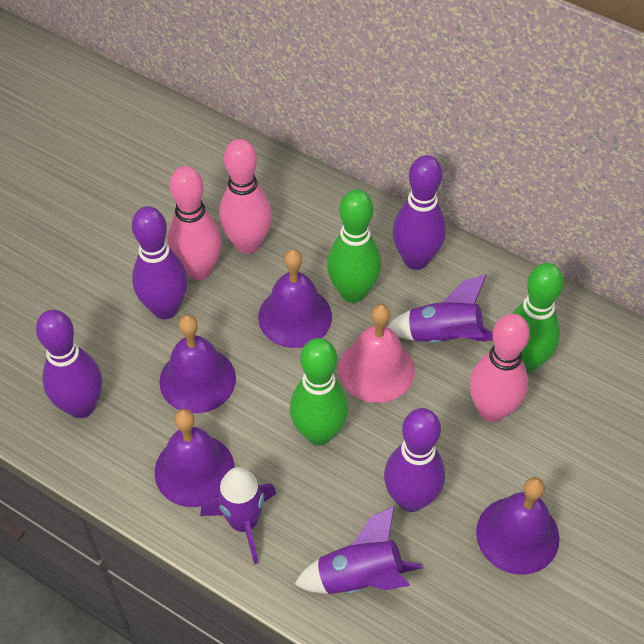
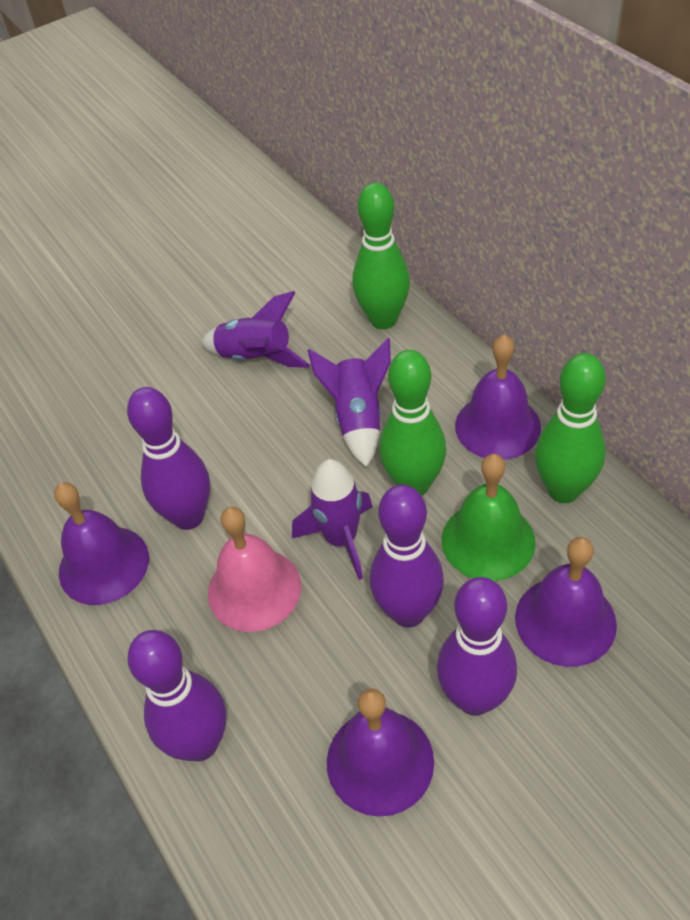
green bell: none = 0 -> [442,454,535,581] = 1
pink bowling pin: [168,166,222,280] [219,139,272,254] [469,313,530,422] = 3 -> none = 0

